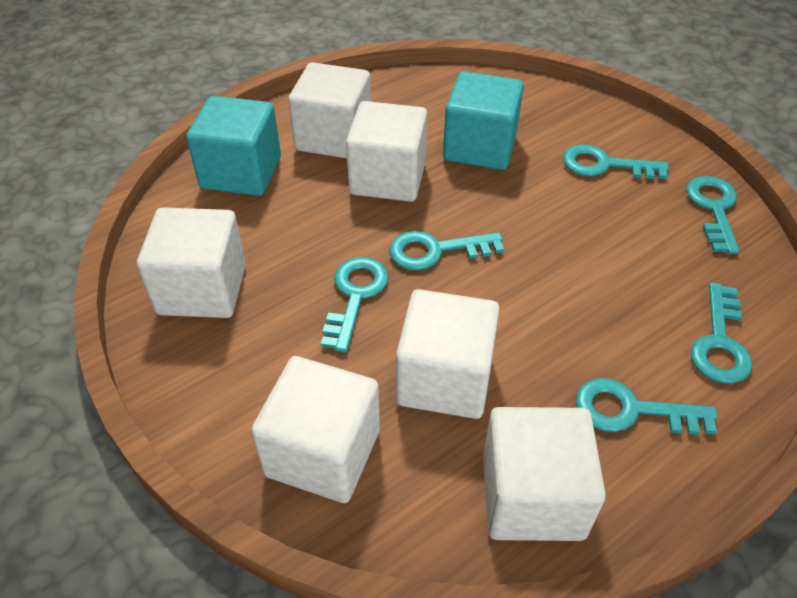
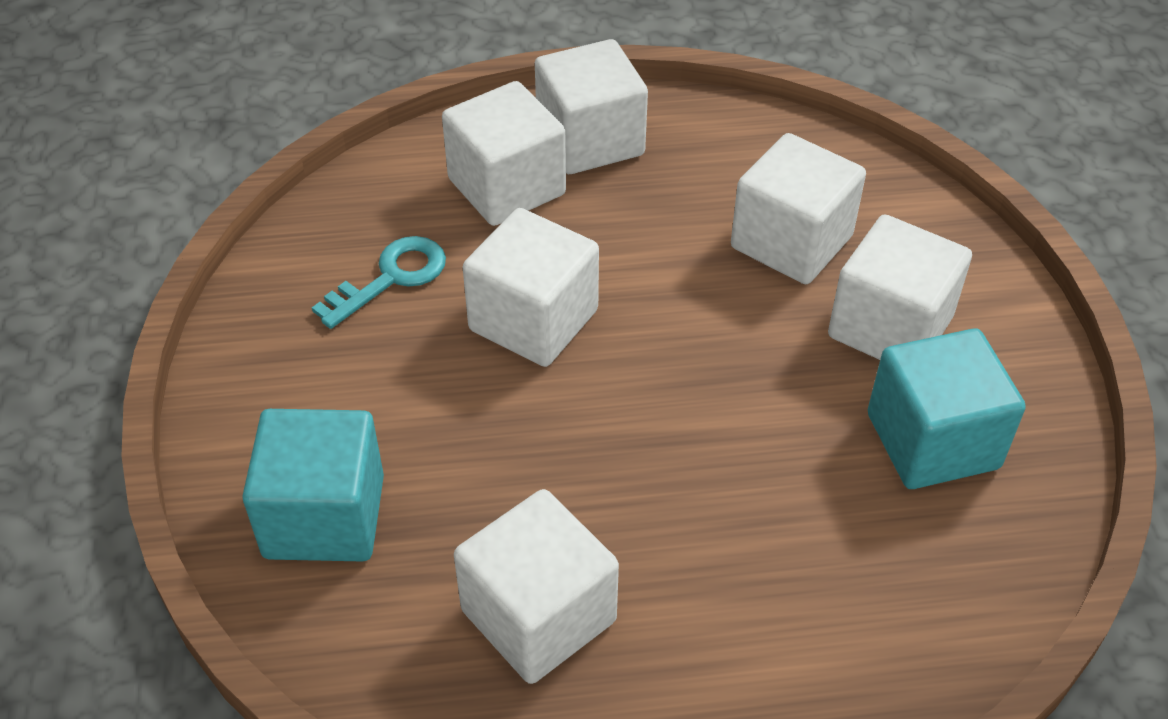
turquoise key: [321,257,389,352] [389,231,504,270] [563,144,669,179] [576,378,717,435] [686,176,739,254] [691,283,752,384] = 6 -> [312,236,446,329] = 1

